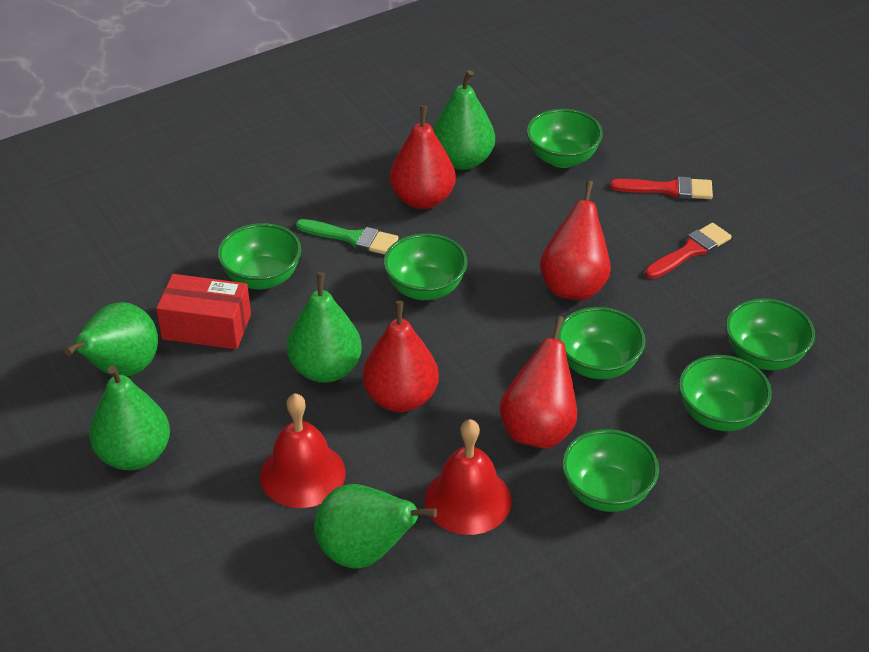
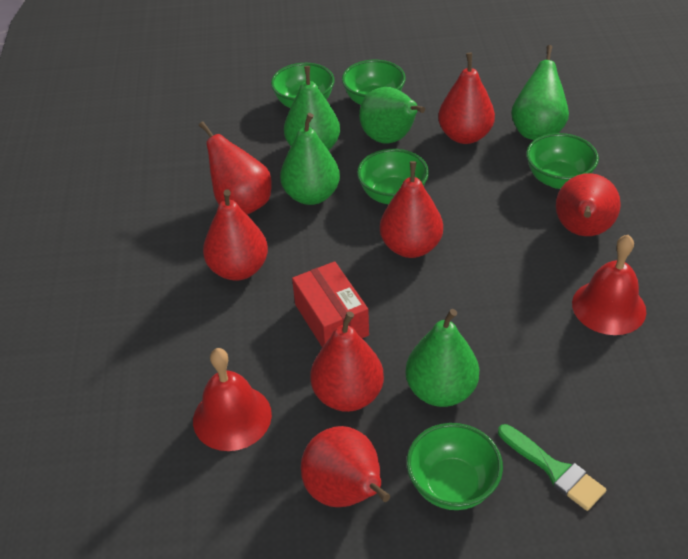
green bowl: [217,223,301,289] [383,233,468,300] [526,109,603,168] [558,307,646,379] [562,429,659,512] [679,355,772,431] [726,298,815,370] = 7 -> [271,63,334,108] [342,60,406,105] [357,149,429,204] [406,423,503,510] [526,133,599,189] = 5
red brush: [610,176,713,199] [645,223,732,279] = 2 -> none = 0
red pear: [363,301,439,412] [390,105,456,209] [500,316,577,449] [540,181,611,300] = 4 -> [199,121,272,215] [203,190,268,281] [301,426,390,507] [310,311,384,412] [380,161,443,258] [438,53,495,144] [556,173,621,236] = 7

